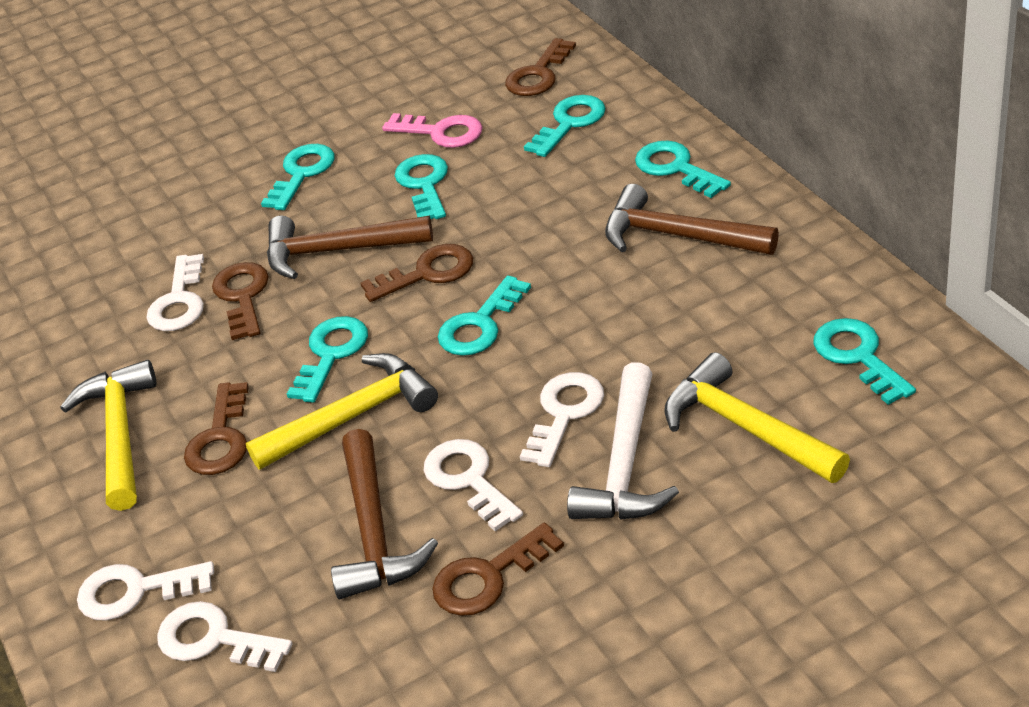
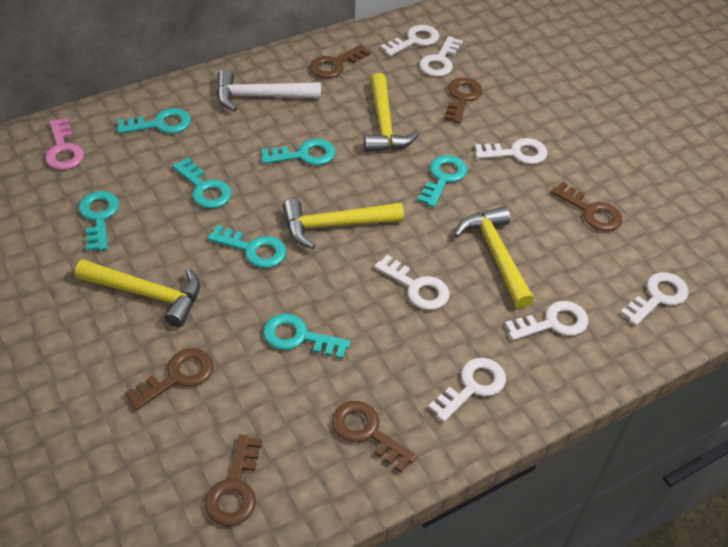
brown hammer: [267,215,433,279] [331,429,438,599] [605,184,779,255] = 3 -> none = 0
brown key: [184,382,249,475] [212,262,269,340] [361,244,473,302] [432,523,564,616] [505,38,576,96] = 5 -> [125,348,214,410] [205,435,262,526] [310,44,371,78] [332,401,417,473] [444,78,483,123] [551,182,622,231] = 6
white key: [77,561,214,621] [147,254,204,331] [157,601,292,672] [424,439,523,531] [520,372,604,467] = 5 -> [374,255,449,310] [380,25,439,56] [419,36,463,77] [428,358,506,422] [475,138,548,164] [505,301,588,341] [620,272,689,326] = 7
yellow hammer: [60,360,156,511] [246,353,438,470] [664,352,850,483] = 3 -> [75,259,200,327] [283,199,404,249] [364,73,420,152] [454,206,534,309] = 4

